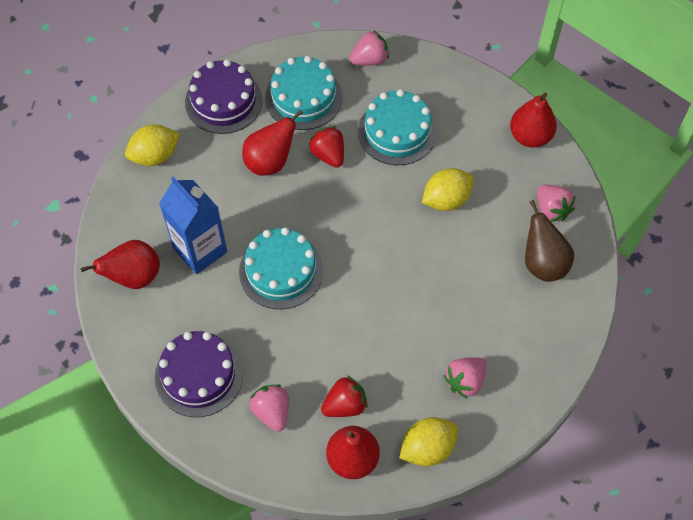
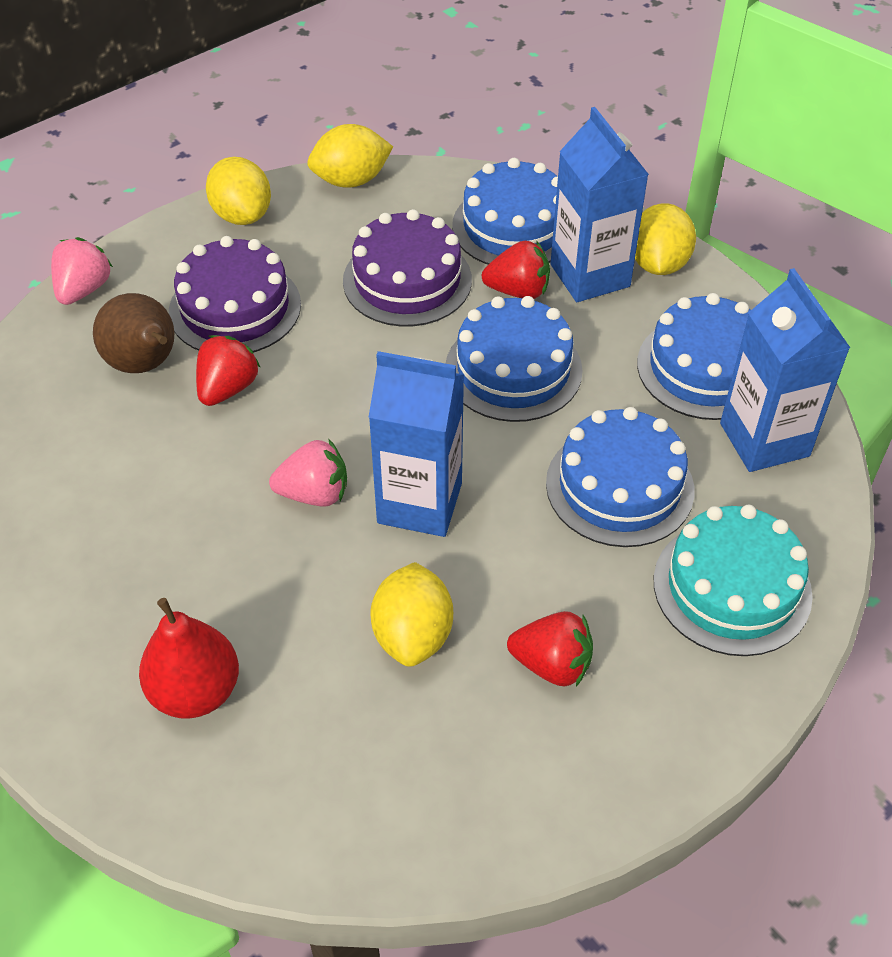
blue cake: none = 0 -> [446,296,583,422] [452,158,558,264] [546,407,694,547] [637,293,751,420] = 4
blue carton: [159,177,227,274] = 1 -> [369,351,464,537] [550,107,649,302] [720,268,850,472] = 3
pink strawberry: [249,385,289,432] [350,30,389,66] [444,357,487,399] [537,185,575,222] = 4 -> [51,237,113,305] [269,439,347,507] = 2
red pear: [80,240,160,289] [242,109,303,176] [326,426,380,479] [510,93,557,148] = 4 -> [139,598,239,719] = 1
red strawberry: [309,126,344,168] [321,376,368,417] = 2 -> [196,335,261,406] [482,241,550,299] [507,611,593,686] = 3
turquoise cake: [239,227,323,309] [265,56,342,130] [358,89,437,165] = 3 -> [654,505,813,656] = 1
yellow lemon: [125,124,180,166] [399,417,458,466] [422,168,474,211] = 3 -> [206,157,271,225] [308,124,393,188] [371,562,453,667] [635,203,696,275] = 4

